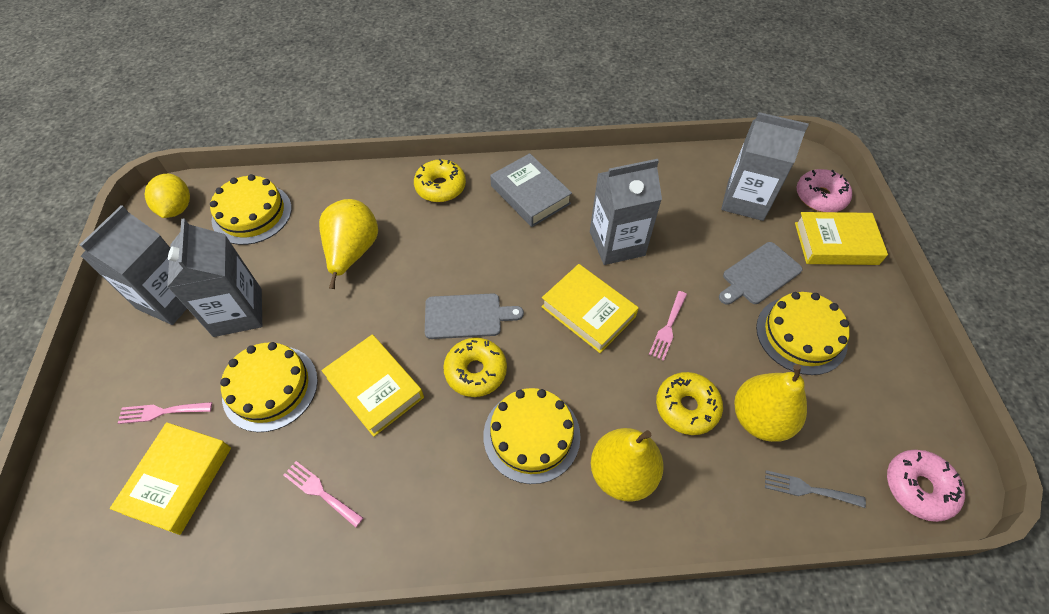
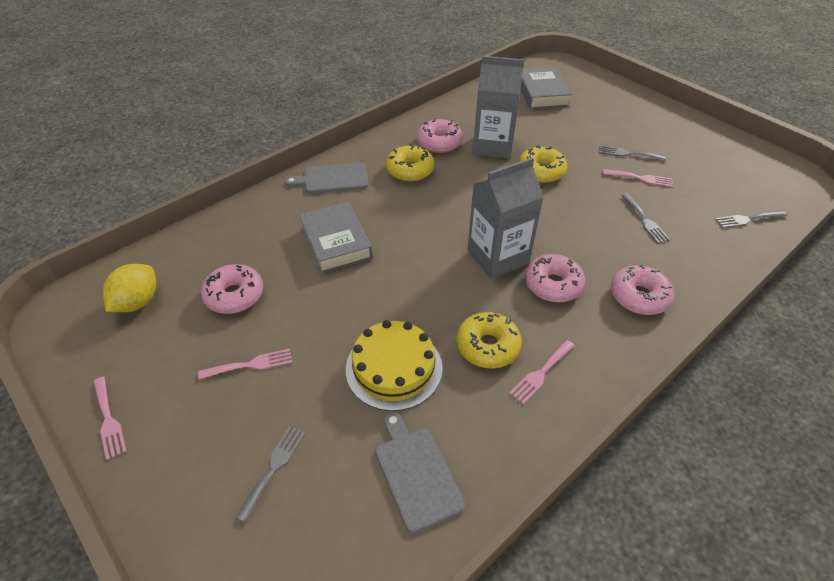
grey book: [490,153,572,227] = 1 -> [299,202,373,273] [520,67,571,109] = 2
grey carton: [80,205,187,325] [167,218,262,337] [590,159,662,265] [721,112,809,221] = 4 -> [468,157,544,279] [473,56,525,159] = 2
grey fork: [765,470,866,508] = 1 -> [236,426,306,523] [599,145,666,161] [621,193,670,243] [715,211,788,228] = 4
pink donut: [796,169,852,212] [887,450,965,522] = 2 -> [201,264,263,314] [417,118,463,153] [525,254,585,303] [611,264,674,315] = 4
pink fork: [118,402,212,424] [283,461,363,527] [649,291,687,361] = 3 -> [94,377,126,460] [198,349,292,379] [509,340,575,404] [603,169,673,187] = 4
yellow book: [110,422,231,535] [321,335,424,437] [541,264,639,353] [795,212,888,265] = 4 -> none = 0
yellow cake: [210,174,292,245] [220,342,318,432] [483,388,581,484] [756,292,850,375] = 4 -> [346,320,443,411] = 1
yellow pear: [319,199,378,289] [591,428,664,502] [734,364,807,442] = 3 -> none = 0

